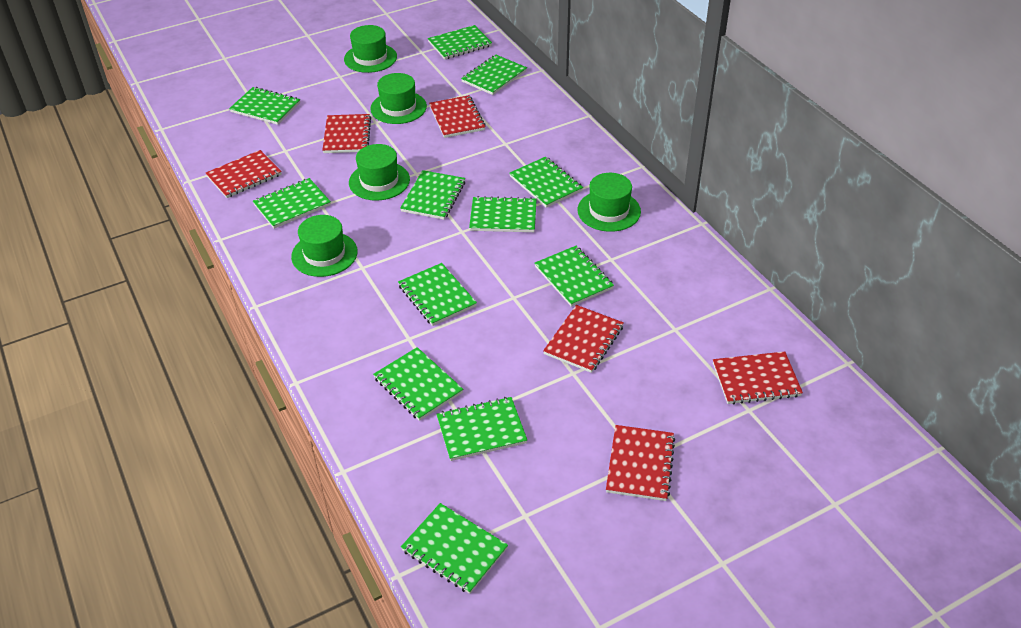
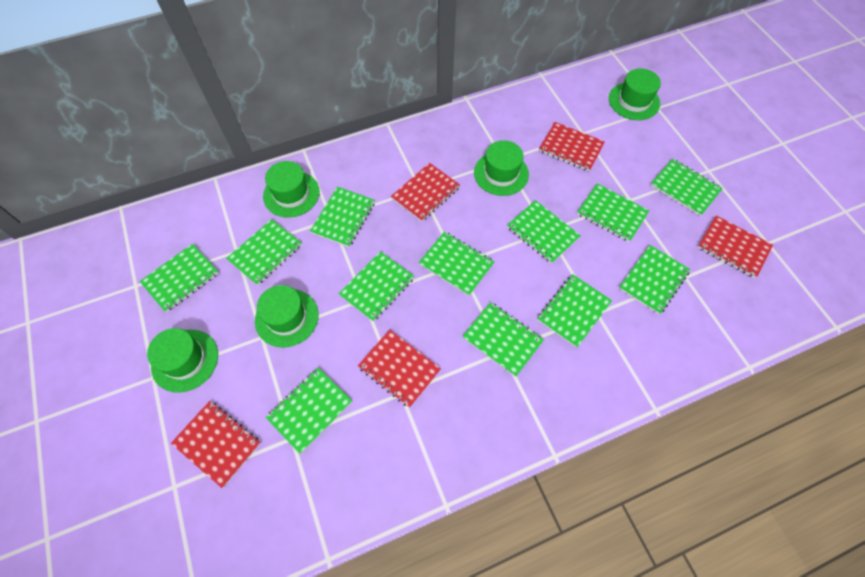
red notebook: [206,150,282,198] [322,114,371,153] [429,95,486,138] [543,305,624,373] [606,425,675,501] [713,351,803,405] = 6 -> [171,401,261,488] [358,330,441,408] [391,163,460,222] [539,122,605,171] [697,216,773,278] = 5

